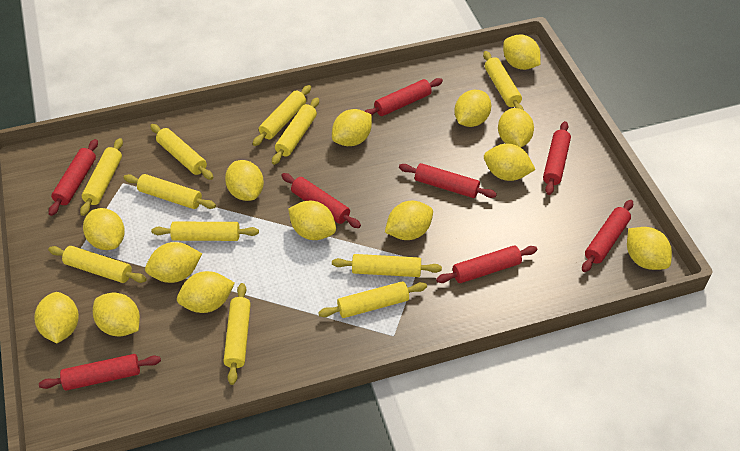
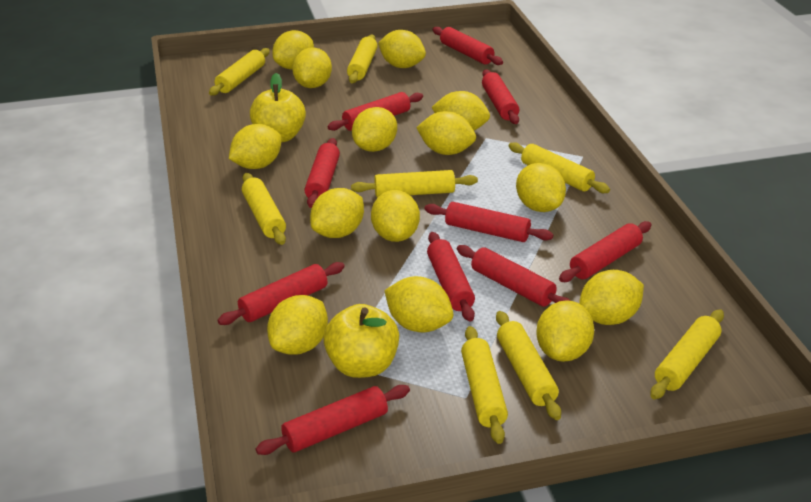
red rolling pin: [39,354,161,391] [49,139,98,216] [281,173,361,228] [365,78,443,116] [399,163,497,198] [436,246,537,283] [543,121,571,195] [582,200,633,272] = 8 -> [217,262,345,325] [256,385,410,455] [304,138,340,208] [327,92,423,131] [425,202,554,242] [427,232,475,322] [433,27,503,65] [457,245,571,307] [482,69,519,124] [559,221,652,282] = 10
yellow apple: none = 0 -> [250,73,306,142] [323,304,399,378] = 2
yellow rolling pin: [48,246,147,283] [80,138,123,216] [123,174,216,209] [150,124,213,180] [151,221,259,241] [224,283,251,385] [253,85,311,146] [272,97,319,165] [318,281,427,318] [332,254,442,277] [483,51,524,110] = 11 -> [209,48,270,95] [242,173,286,245] [347,35,378,83] [351,170,478,197] [461,326,508,444] [496,311,561,420] [508,142,610,193] [650,309,724,399] = 8

